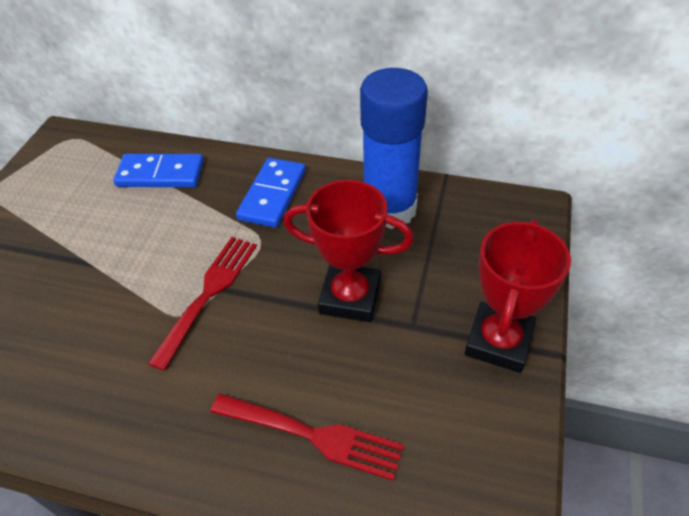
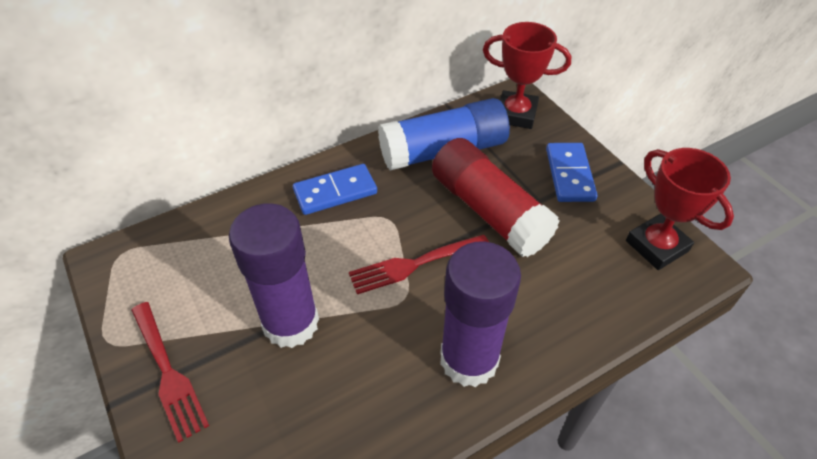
purple glue stick: none = 0 -> [229,203,319,348] [440,242,521,387] = 2
red glue stick: none = 0 -> [432,138,560,257] = 1

